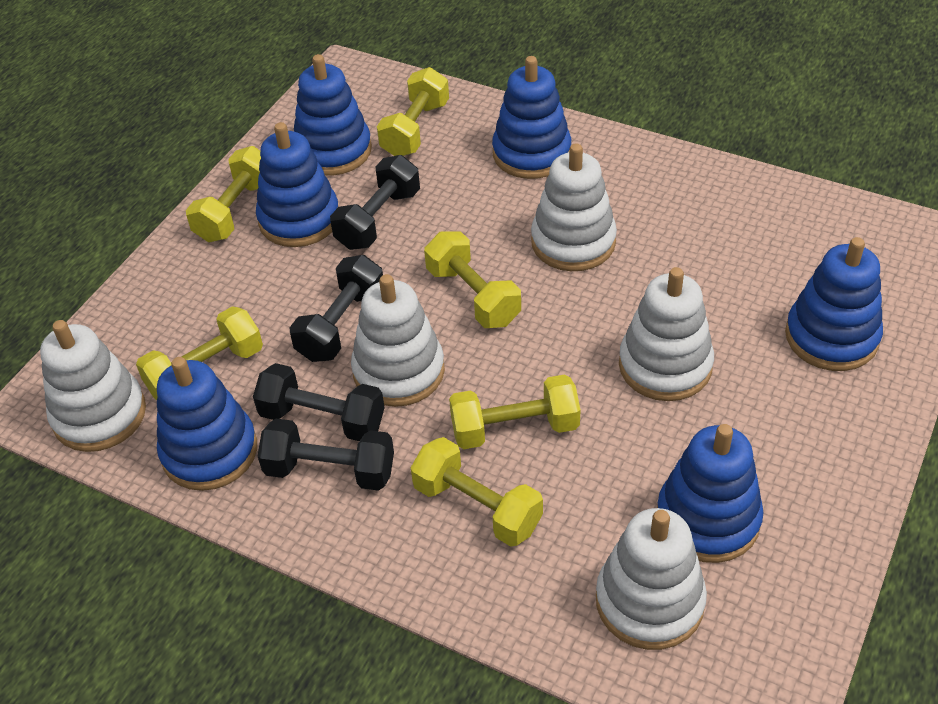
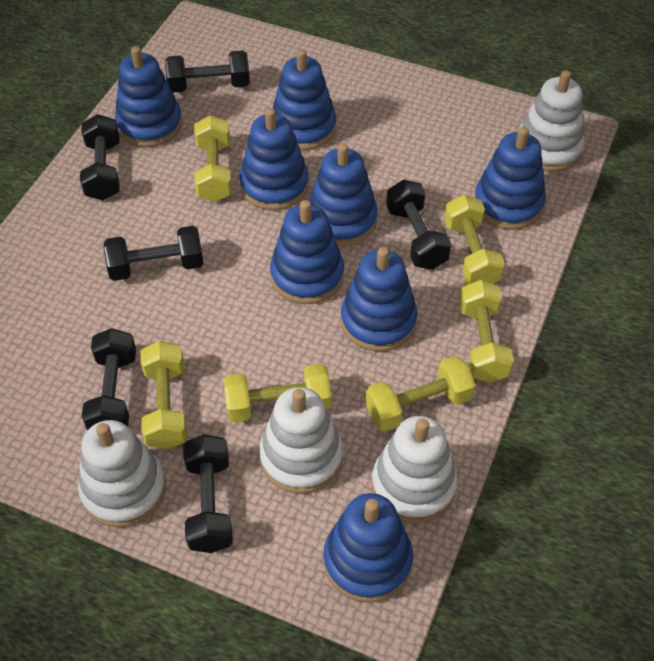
black dumbbell: [253,363,385,441] [258,419,394,491] [289,255,383,362] [330,155,420,250] = 4 -> [80,114,119,201] [82,328,136,430] [103,226,203,281] [165,50,250,93] [183,434,233,553] [386,179,451,269] = 6
blue stacking toy: [157,357,257,491] [256,122,338,247] [294,54,372,176] [492,56,571,179] [657,424,764,563] [785,237,883,371] = 6 -> [115,46,182,147] [239,108,309,211] [270,200,344,304] [273,49,336,150] [309,143,378,246] [324,493,413,603] [341,247,418,351] [474,127,546,230] = 8
white stacking toy: [40,320,146,452] [351,274,445,407] [531,143,617,271] [596,508,707,650] [619,267,714,401] = 5 -> [78,420,166,528] [259,387,343,494] [372,416,458,523] [518,70,585,172] = 4

